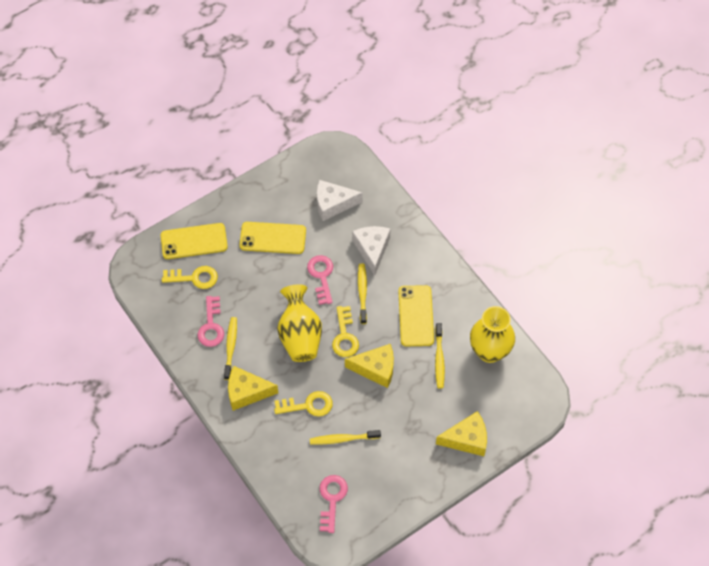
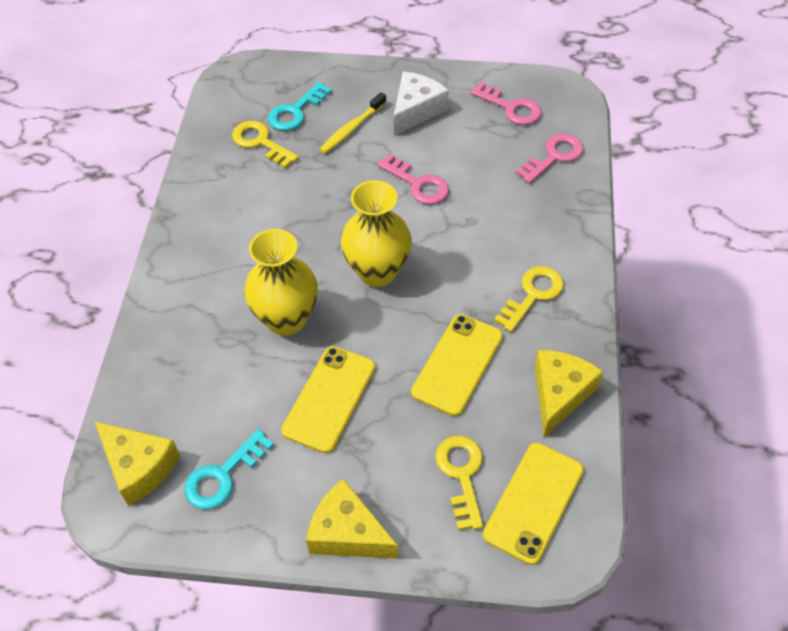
turquoise key: none = 0 -> [184,429,274,509] [268,82,332,131] = 2
white cheese: [317,180,363,221] [352,226,391,275] = 2 -> [394,71,449,136] = 1
yellow toothbrush: [224,317,237,380] [310,430,381,444] [358,263,367,324] [435,323,445,389] = 4 -> [319,92,387,154] = 1

